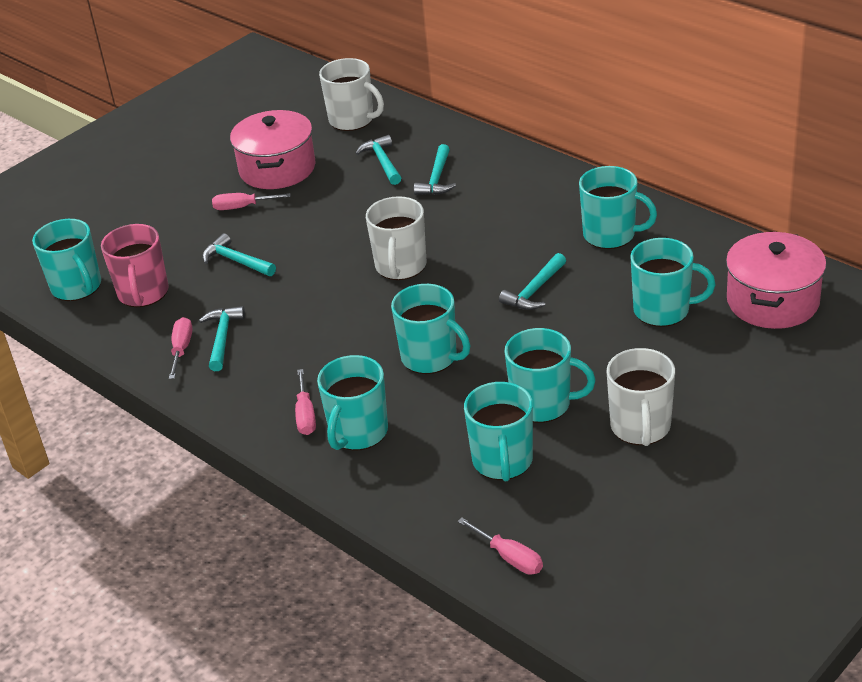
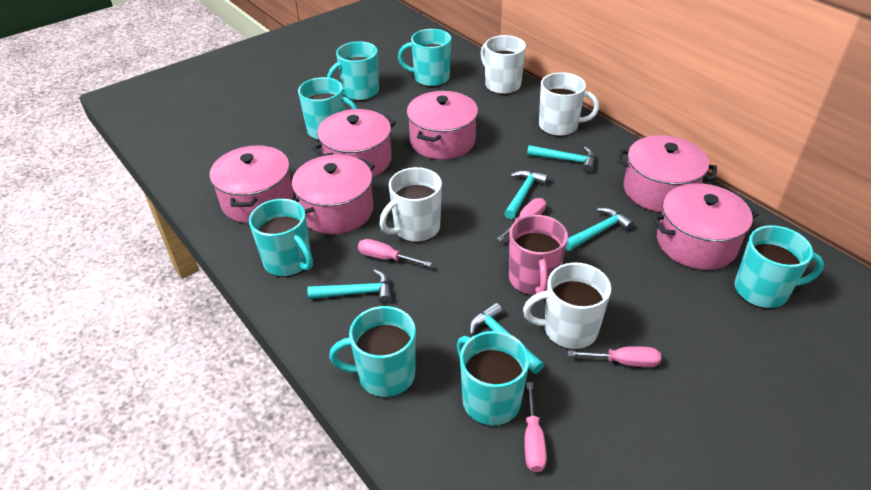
pink pot: [230,110,316,189] [726,232,827,329] = 2 -> [210,145,293,223] [292,155,375,234] [312,109,396,177] [407,91,478,159] [617,135,717,212] [652,183,758,270] = 6
white mug: [319,58,384,131] [366,196,426,280] [607,348,675,446] = 3 -> [380,167,442,243] [481,35,526,95] [523,263,611,350] [539,72,599,137] = 4

